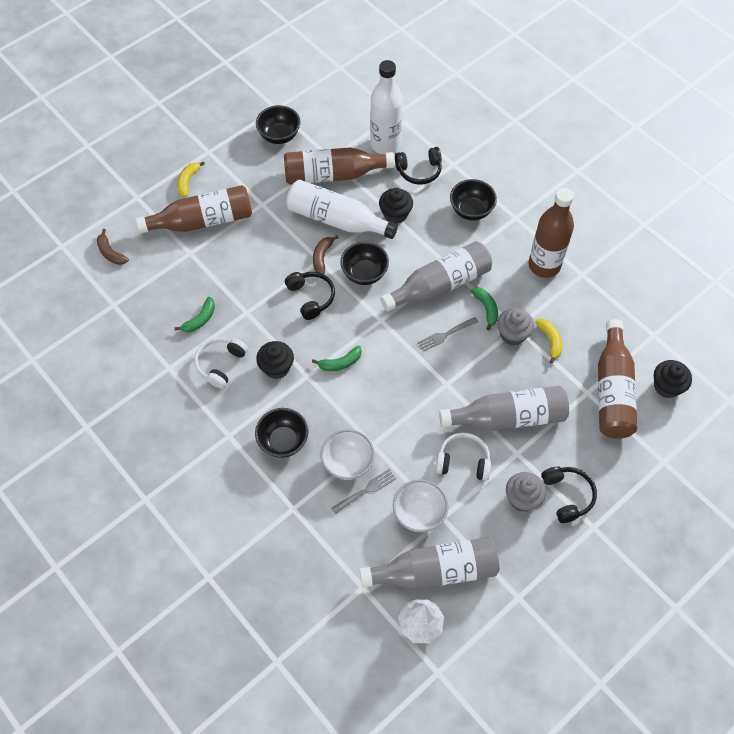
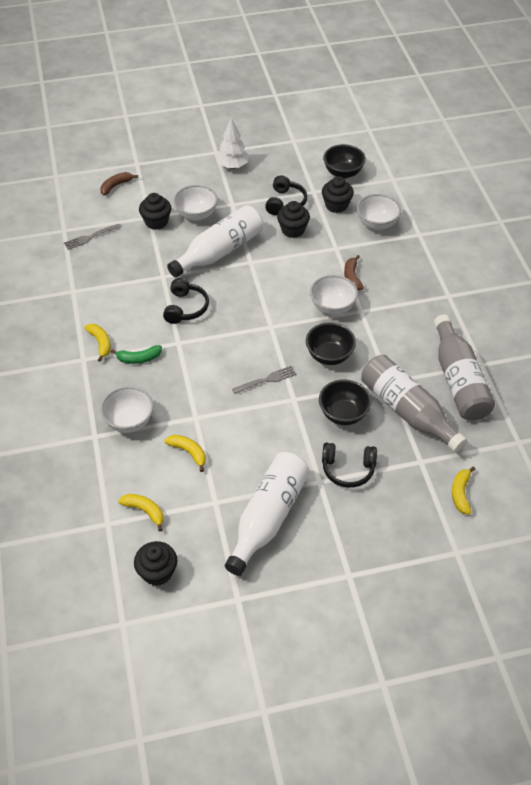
black bowl: [255,408,309,458] [256,105,300,144] [340,242,389,285] [450,179,497,221] = 4 -> [306,322,356,365] [319,379,372,425] [323,144,366,179] = 3
black cupcake: [256,341,294,379] [379,188,413,224] [654,360,692,398] = 3 -> [134,541,177,586] [139,193,171,230] [277,201,310,238] [322,176,354,213] = 4
brown bottle: [136,185,252,234] [284,147,395,185] [528,188,574,278] [598,319,637,439] = 4 -> none = 0
green banana: [174,297,215,332] [312,346,362,371] [471,287,498,331] = 3 -> [111,345,162,364] = 1
grey bottle: [360,537,499,589] [380,241,492,312] [439,386,569,431] = 3 -> [361,355,467,453] [434,314,495,421] = 2
grey cupcake: [497,308,534,345] [506,472,546,512] = 2 -> none = 0
white bowl: [320,429,375,480] [393,479,448,533] = 2 -> [100,386,153,433] [173,185,218,221] [310,275,358,315] [357,194,401,230] = 4
white headphones: [194,337,248,389] [436,432,491,481] = 2 -> none = 0
yellow banana: [177,161,205,197] [535,318,563,363] = 2 -> [84,324,111,362] [118,494,164,532] [165,435,206,472] [452,466,476,515] = 4

